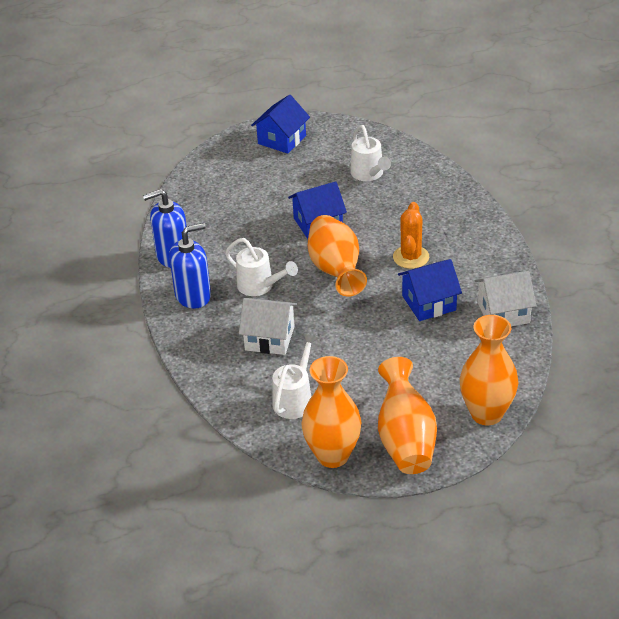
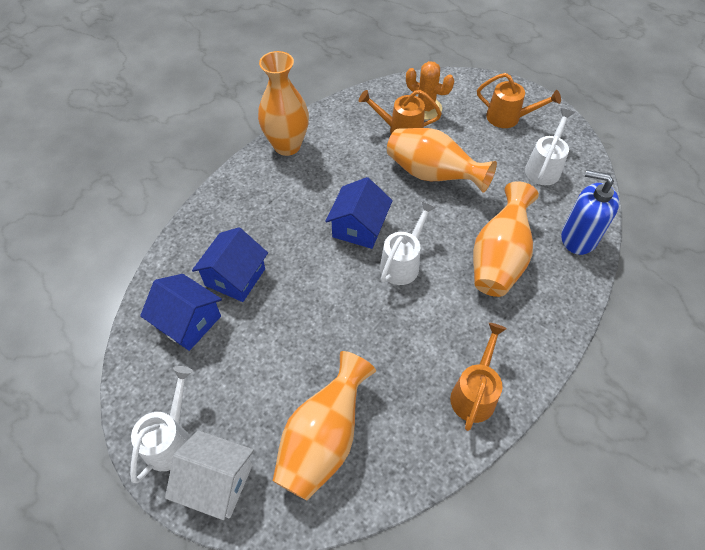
blue soap dispenser: [143,189,187,268] [169,223,211,309] = 2 -> [561,170,619,255] = 1
orange watering can: none = 0 -> [359,90,442,134] [450,323,507,431] [477,73,561,128] = 3
white house: [239,298,297,355] [475,271,536,326] = 2 -> [165,430,254,520] = 1

